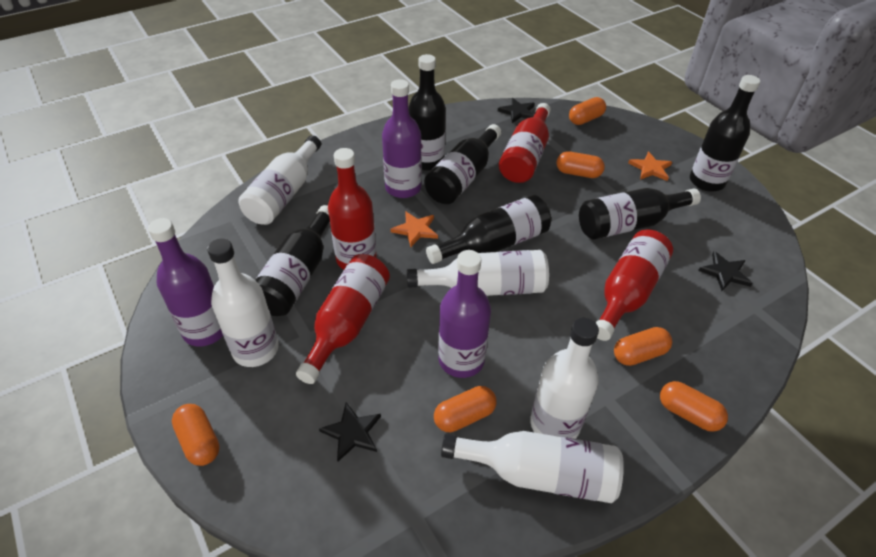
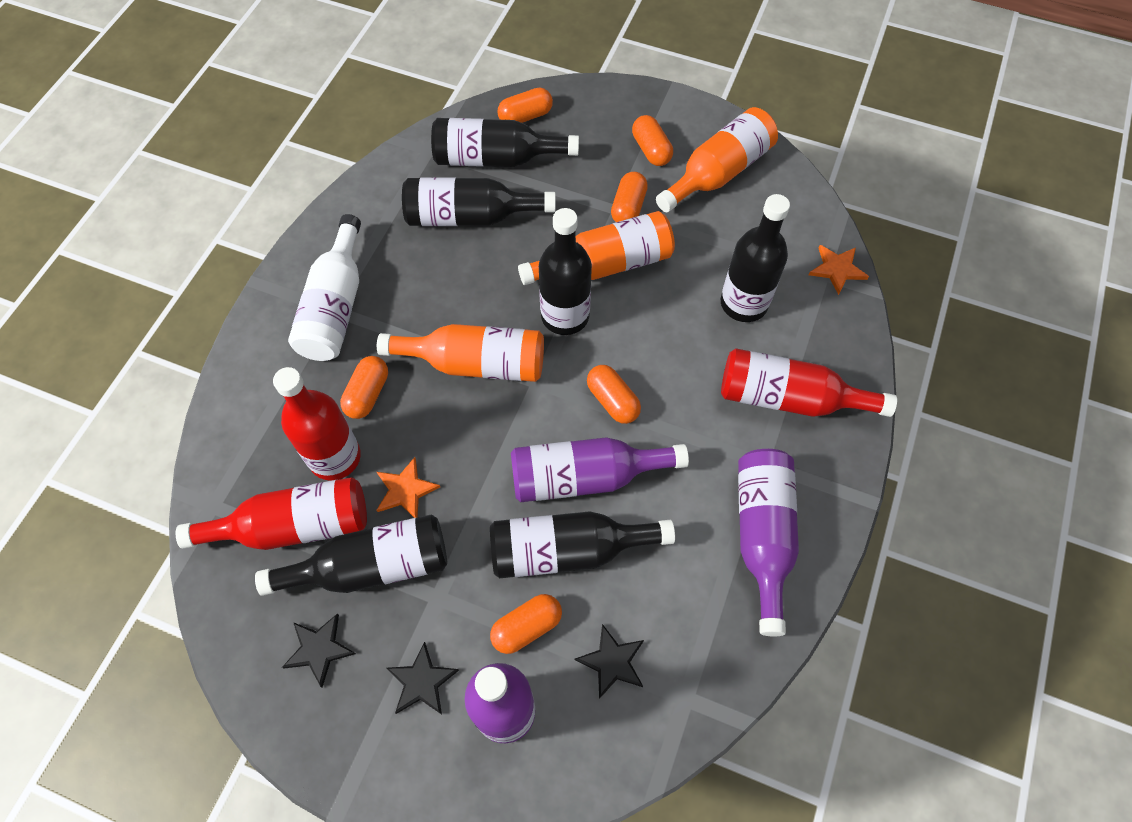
orange bottle: none = 0 -> [377,324,544,382] [518,211,675,285] [656,107,778,212] = 3
red bottle: [296,254,390,384] [328,148,377,269] [499,103,551,183] [596,229,673,341] = 4 -> [176,477,367,550] [273,367,361,481] [721,348,897,417] = 3
white bottle: [207,238,279,367] [238,135,321,225] [407,250,549,296] [441,431,624,503] [530,318,599,439] = 5 -> [288,214,361,361] = 1

